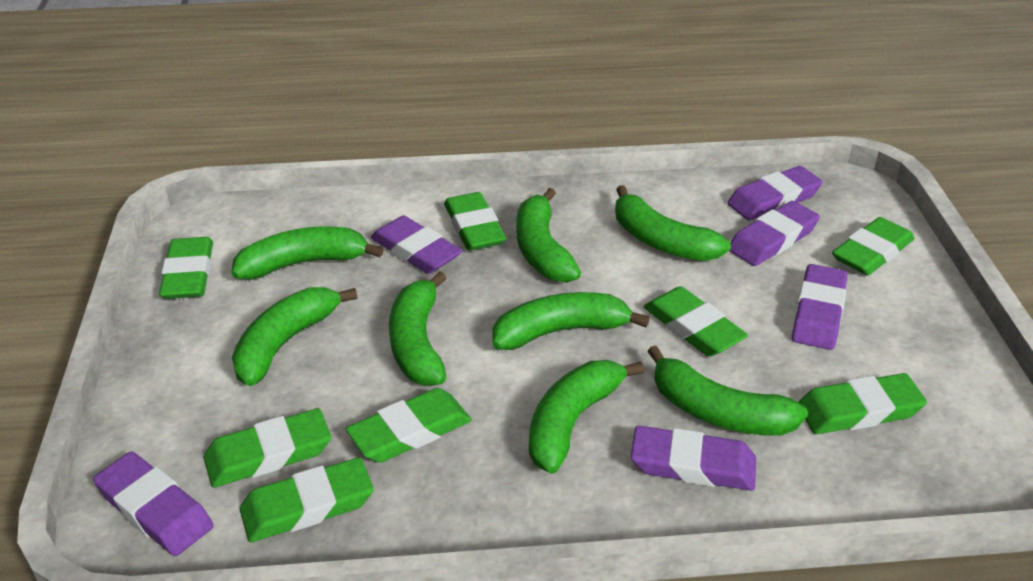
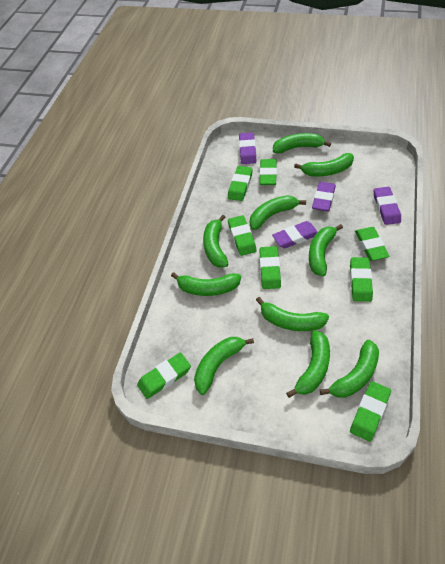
green banana: [232,226,384,280] [232,287,357,386] [389,271,447,386] [492,292,650,350] [516,188,581,283] [529,360,644,474] [615,185,731,261] [647,346,808,436] = 8 -> [171,272,241,296] [194,337,254,395] [203,215,228,268] [250,195,306,230] [256,297,329,331] [273,133,331,154] [286,330,330,398] [294,153,354,176] [309,224,343,276] [320,340,379,398] = 10
purple eraser: [93,452,214,556] [371,216,462,274] [631,426,756,491] [727,166,823,220] [730,201,820,266] [792,264,848,350] = 6 -> [239,132,256,164] [272,221,318,248] [312,182,336,211] [374,187,401,225] = 4

